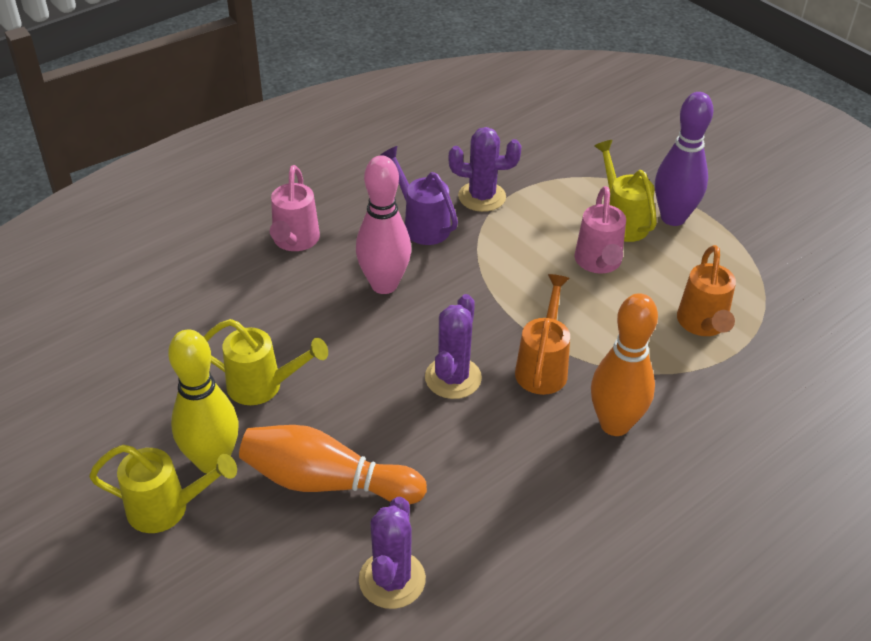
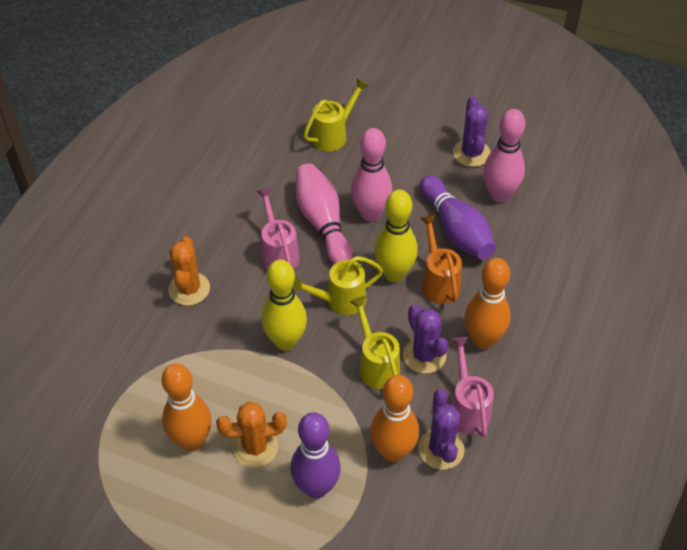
orange bowling pin: [239,425,427,504] [591,293,658,436] = 2 -> [162,363,212,451] [370,375,419,462] [464,258,511,349] = 3
orange cactus: none = 0 -> [168,236,210,306] [216,402,287,467] = 2
orange watering can: [515,274,570,395] [677,245,736,336] = 2 -> [420,215,462,304] = 1
pink bowling pin: [356,155,411,294] = 1 -> [296,163,353,264] [351,128,392,221] [483,109,525,203] = 3
purple bowling pin: [655,92,714,226] = 1 -> [290,412,341,498] [420,175,496,259] = 2
purple watering can: [381,146,458,245] = 1 -> none = 0
yellow bowling pin: [168,329,238,474] = 1 -> [261,259,307,351] [374,189,418,282] = 2

